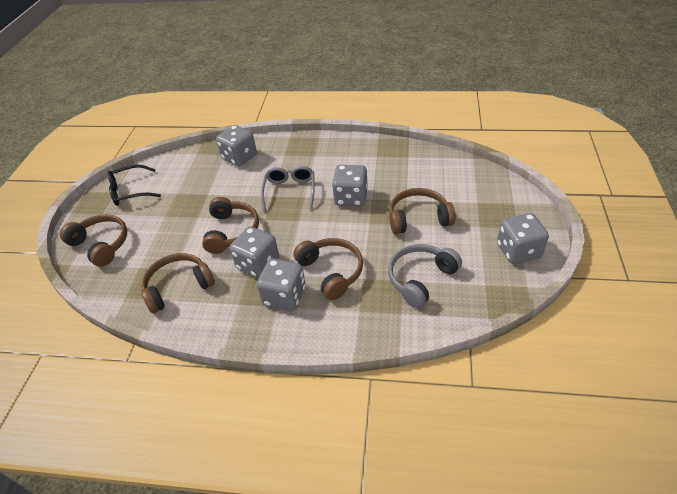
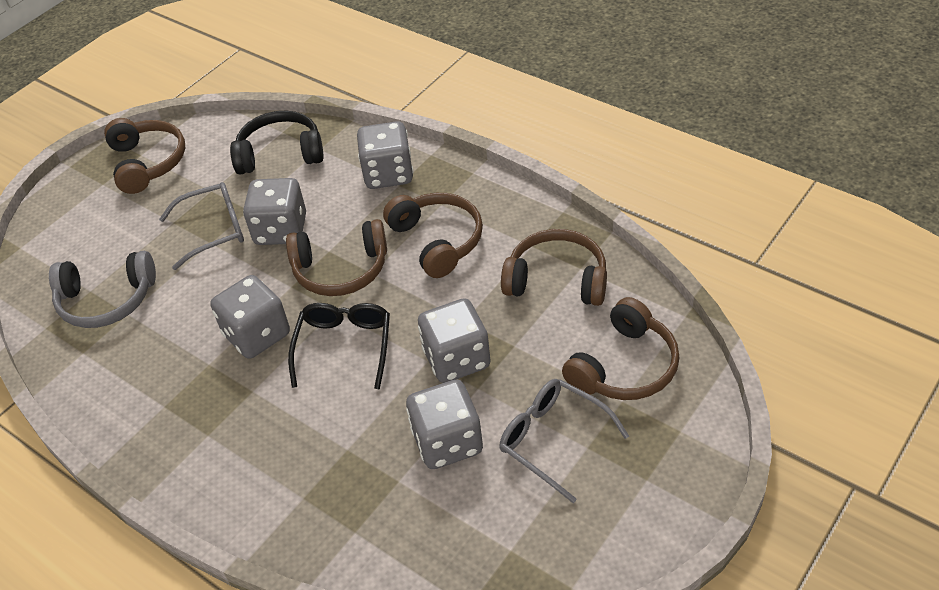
black headphones: none = 0 -> [230,110,324,174] = 1
grey glasses: [261,166,315,212] = 1 -> [159,182,244,270] [499,379,629,503] = 2

